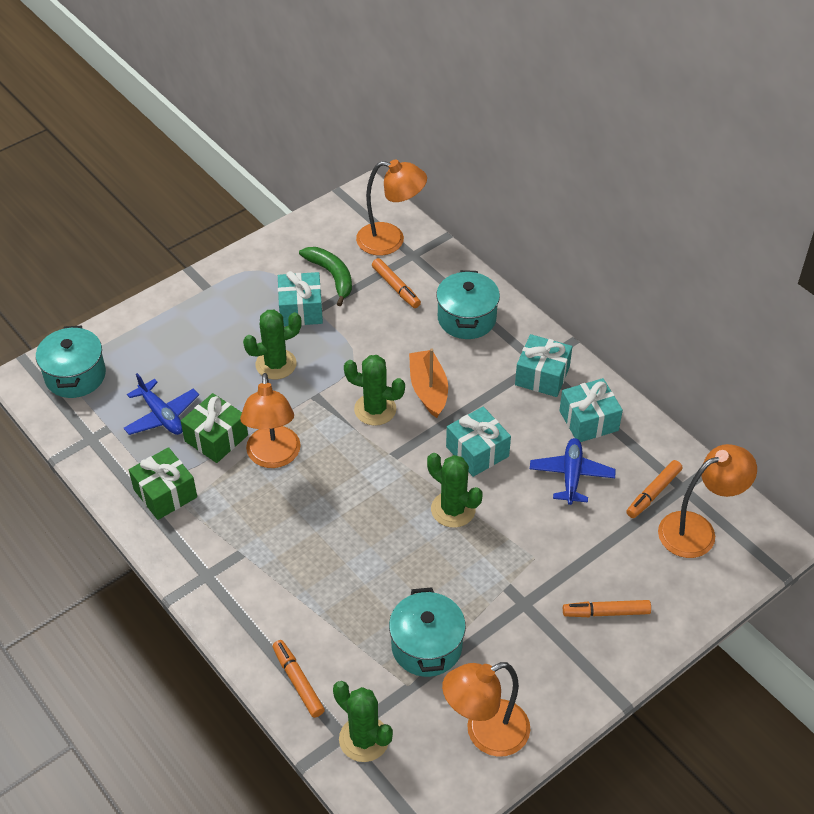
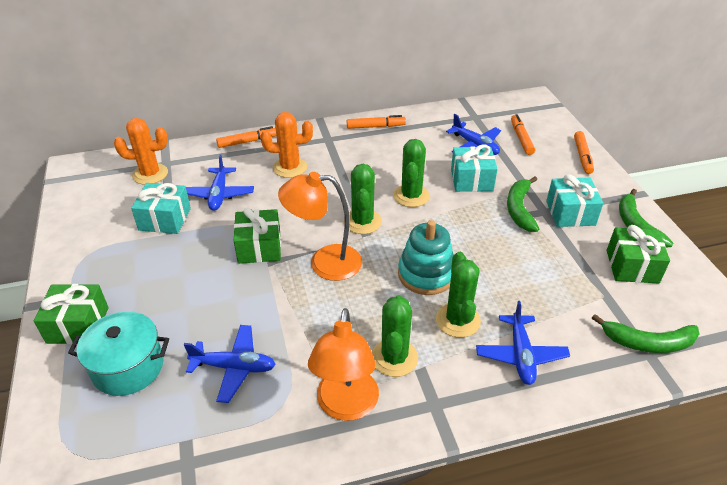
blue plane: [124,373,199,435] [530,438,616,505] = 2 -> [184,325,276,403] [186,155,254,211] [446,114,501,155] [476,301,570,385] = 4
green banana: [299,247,352,306] = 1 -> [507,177,539,232] [592,314,699,353] [619,189,673,248] = 3
green gift: [129,447,197,520] [181,393,248,463] = 2 -> [34,284,108,344] [234,208,281,264] [607,225,670,283] = 3
orange boat: [409,348,448,418] = 1 -> none = 0
orange cactus: none = 0 -> [114,118,168,185] [261,112,313,178] = 2
orange lamp: [240,373,301,468] [356,159,427,256] [442,662,530,757] [658,444,757,558] = 4 -> [278,172,362,281] [308,308,379,421] = 2
turquoise gift: [278,271,323,326] [446,407,511,477] [515,334,572,397] [559,378,623,442] = 4 -> [131,183,191,234] [451,145,498,192] [546,174,603,227] = 3
turquoise pot: [36,326,106,398] [389,587,466,677] [436,270,500,339] = 3 -> [68,311,169,396] = 1
turquoise stacking toy: none = 0 -> [398,220,454,295] = 1

